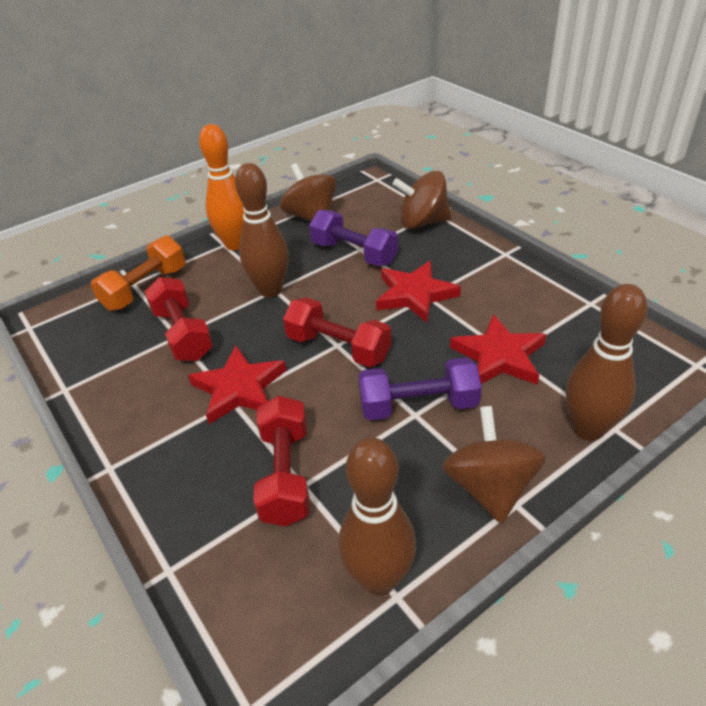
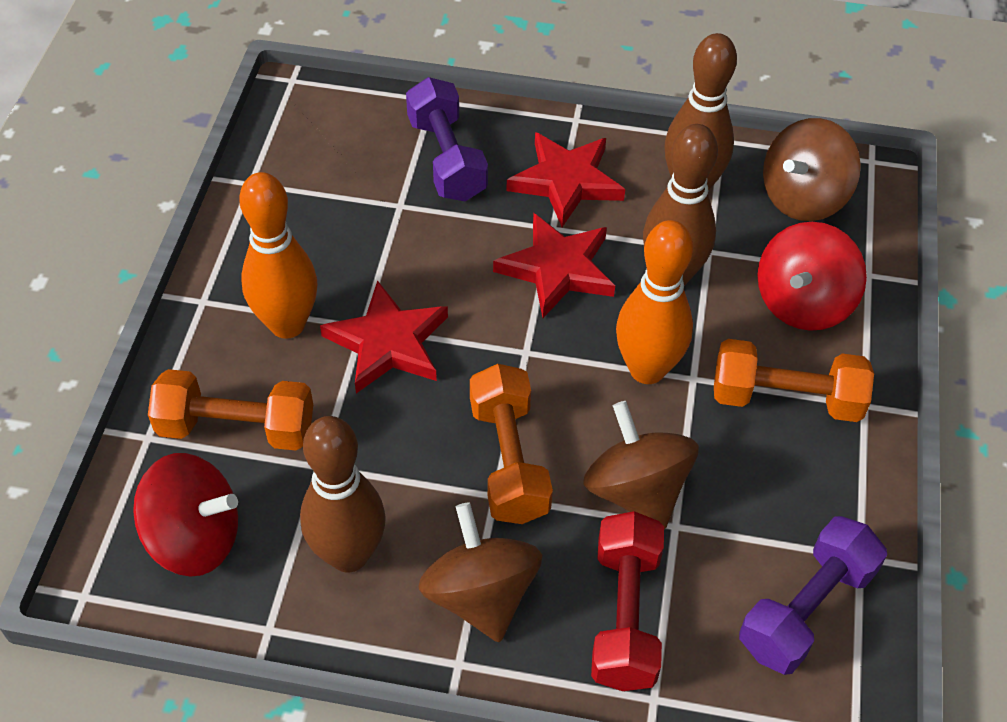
orange bowling pin: [199,124,245,250] = 1 -> [239,172,317,339] [616,220,693,384] = 2
orange dumbbell: [91,236,186,311] = 1 -> [148,369,313,451] [470,364,553,524] [714,339,874,422] = 3
red dumbbell: [145,277,213,361] [253,396,310,526] [283,298,391,367] = 3 -> [591,511,664,691] = 1
red spinning top: none = 0 -> [133,453,238,577] [757,222,867,331] = 2

